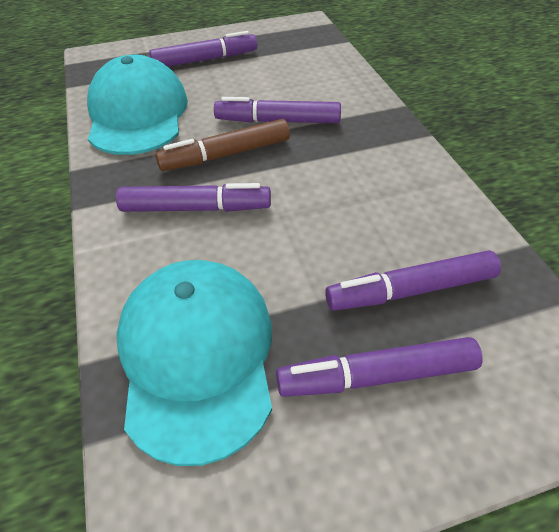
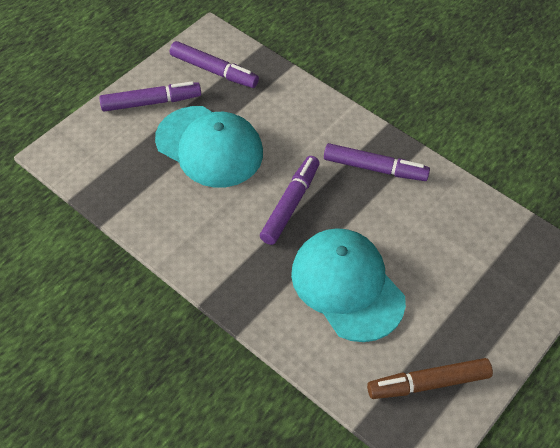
purple marker: [116,183,271,212] [149,31,257,67] [214,97,341,123] [276,337,483,397] [325,250,501,311] = 5 -> [99,81,201,112] [170,41,259,88] [260,156,320,245] [324,143,430,181] = 4

